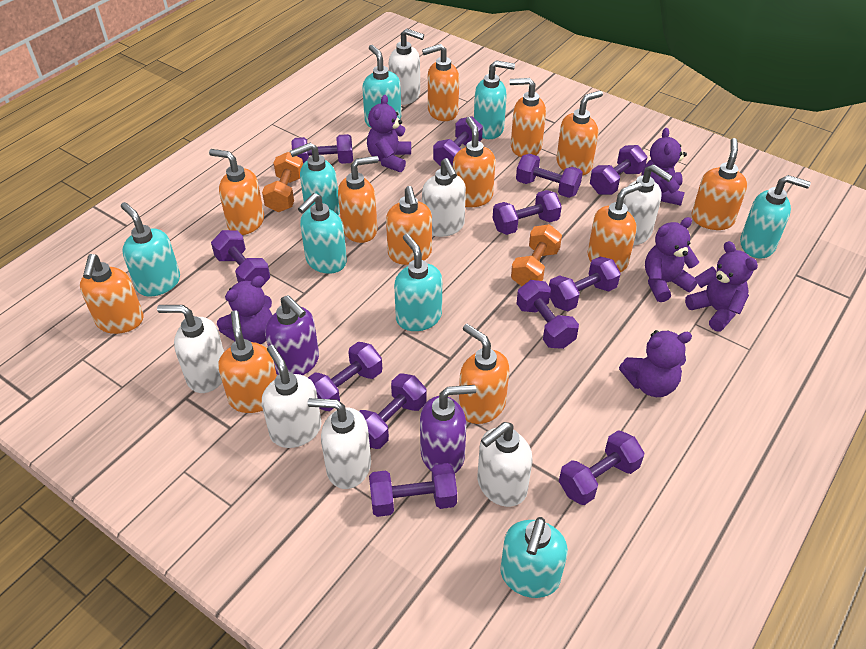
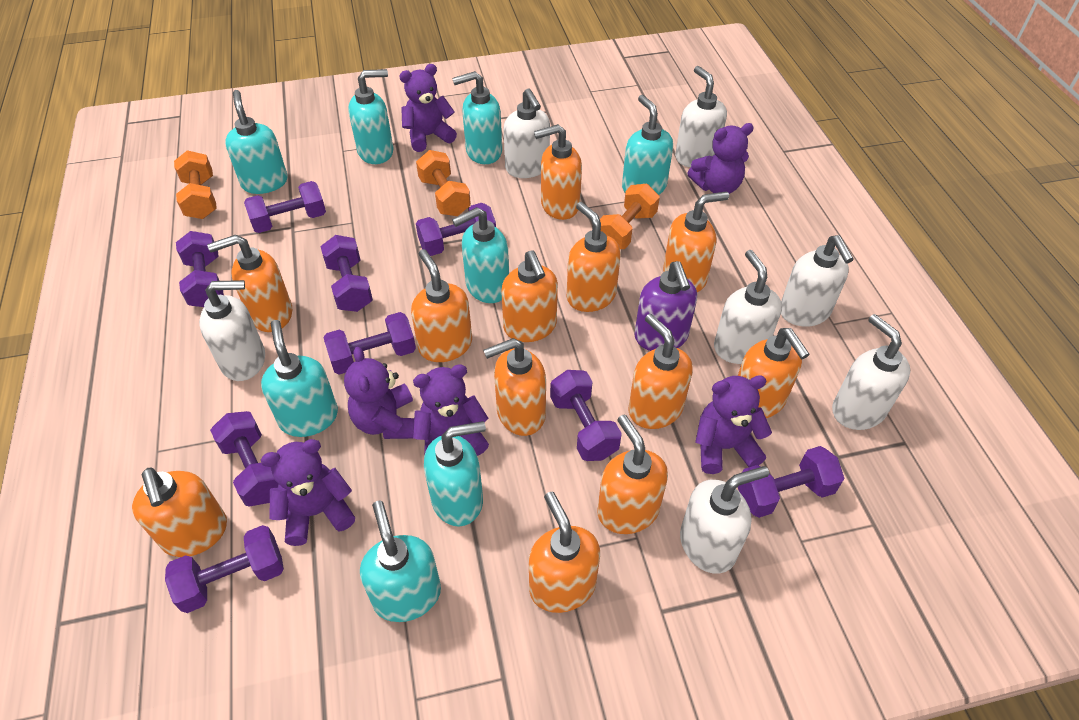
orange dumbbell: [262,152,303,212] [511,224,562,286] = 2 -> [174,150,217,219] [416,150,471,216] [600,184,660,249] = 3
purple dumbbell: [211,230,270,286] [291,134,353,164] [308,342,382,411] [359,374,427,449] [369,463,457,517] [433,116,483,167] [493,190,562,235] [516,154,583,198] [516,280,579,349] [549,256,621,311] [559,430,644,505] [590,145,647,195] = 12 -> [165,525,284,613] [176,231,224,307] [210,411,278,507] [244,181,326,233] [320,235,373,312] [323,312,416,375] [416,203,496,256] [550,370,622,461] [738,446,844,518] = 9
purple soap dispenser: [265,295,319,375] [420,385,476,473] = 2 -> [634,261,697,351] = 1

